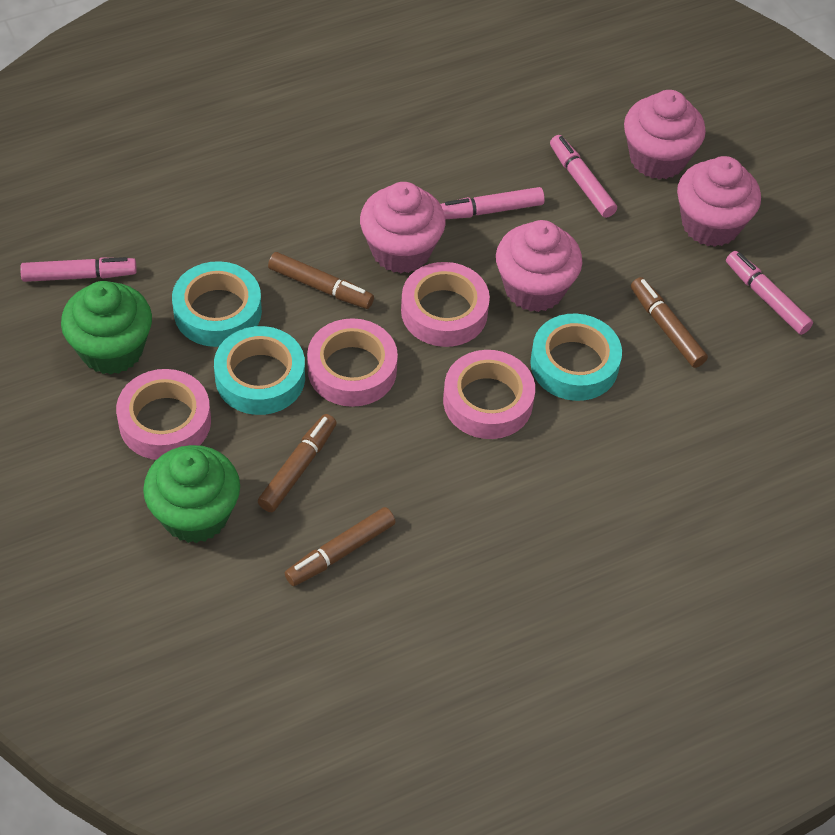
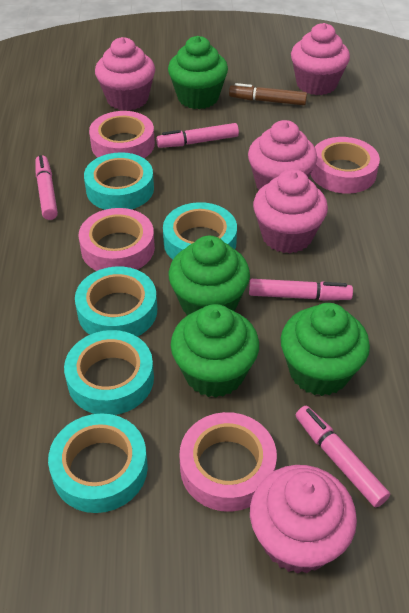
brown marker: [258,414,337,512] [268,252,374,309] [285,507,396,586] [631,277,708,368] = 4 -> [229,83,307,105] = 1
green cupcake: [61,281,152,375] [143,445,240,543] = 2 -> [168,36,228,109] [169,236,250,315] [171,304,259,397] [281,303,370,396] = 4
pink cupcake: [360,182,446,273] [496,220,582,312] [624,90,706,180] [677,156,761,247] = 4 -> [95,37,155,111] [248,120,317,190] [250,465,357,574] [253,169,328,253] [291,23,350,95] = 5
turquoise tape: [172,261,262,347] [214,326,305,415] [530,314,622,401] = 3 -> [48,413,148,513] [64,330,154,415] [75,267,157,337] [84,152,154,210] [163,202,237,260] = 5

